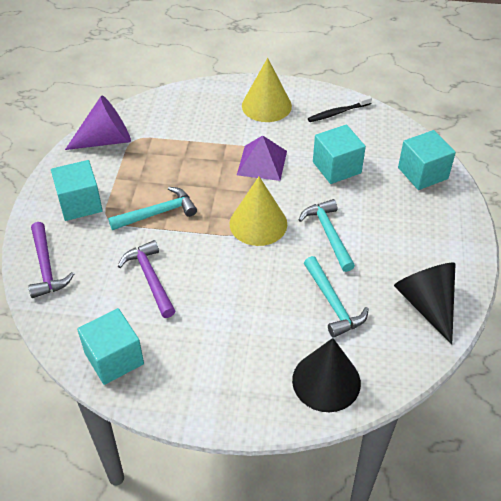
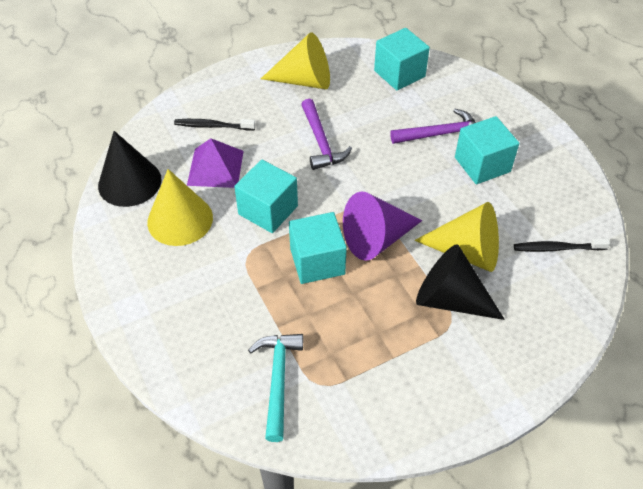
black toothbrush: [308,95,372,122] = 1 -> [174,119,256,130] [514,238,610,252] = 2
turquoise hammer: [108,187,197,230] [299,199,355,272] [304,256,369,338] = 3 -> [248,334,303,442] = 1
yellow cone: [230,177,287,246] [242,58,292,122] = 2 -> [147,169,213,246] [261,33,330,89] [414,202,499,272] = 3

